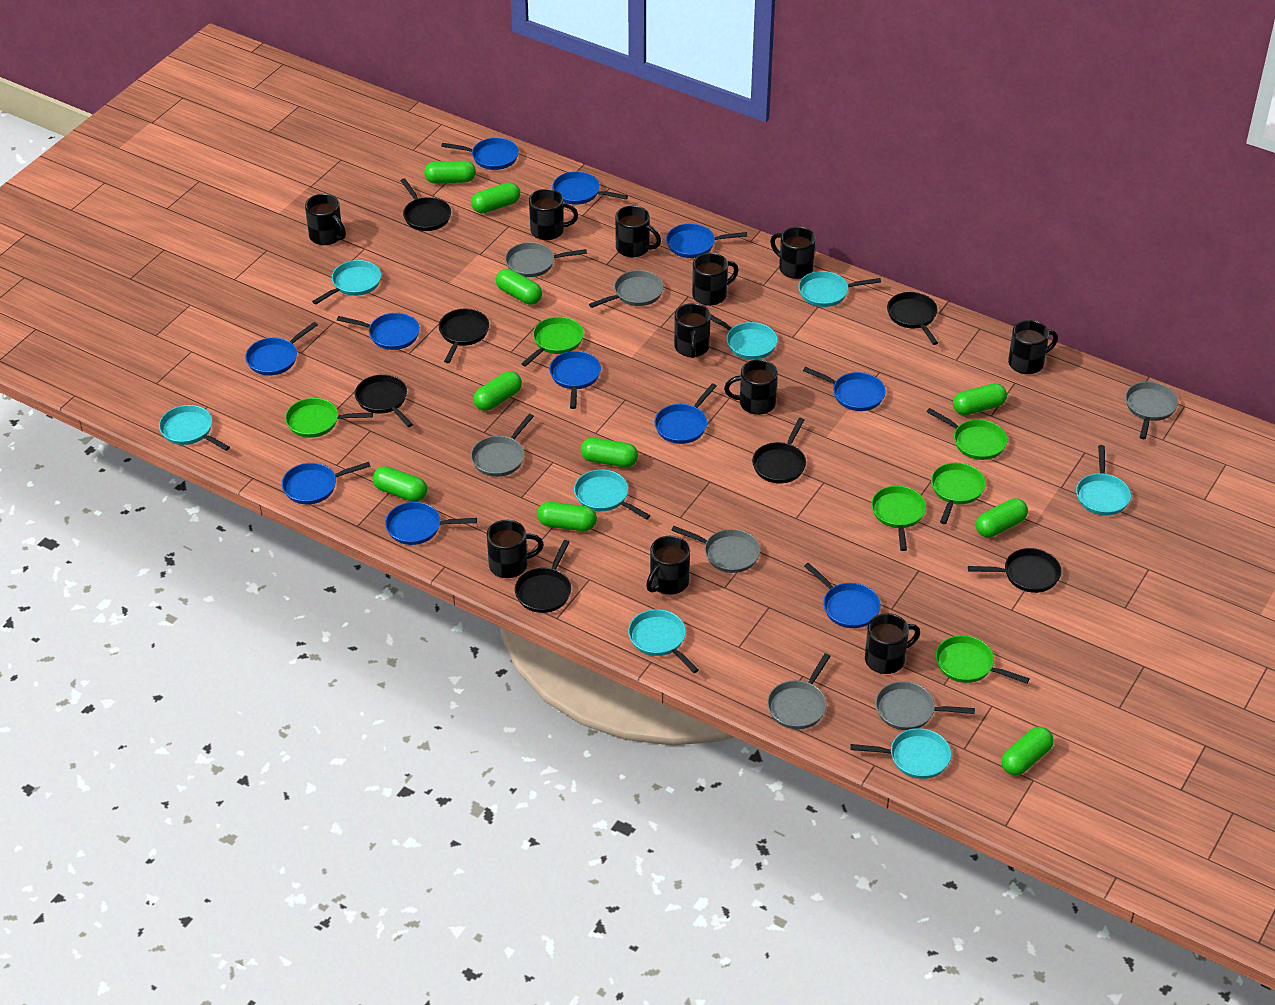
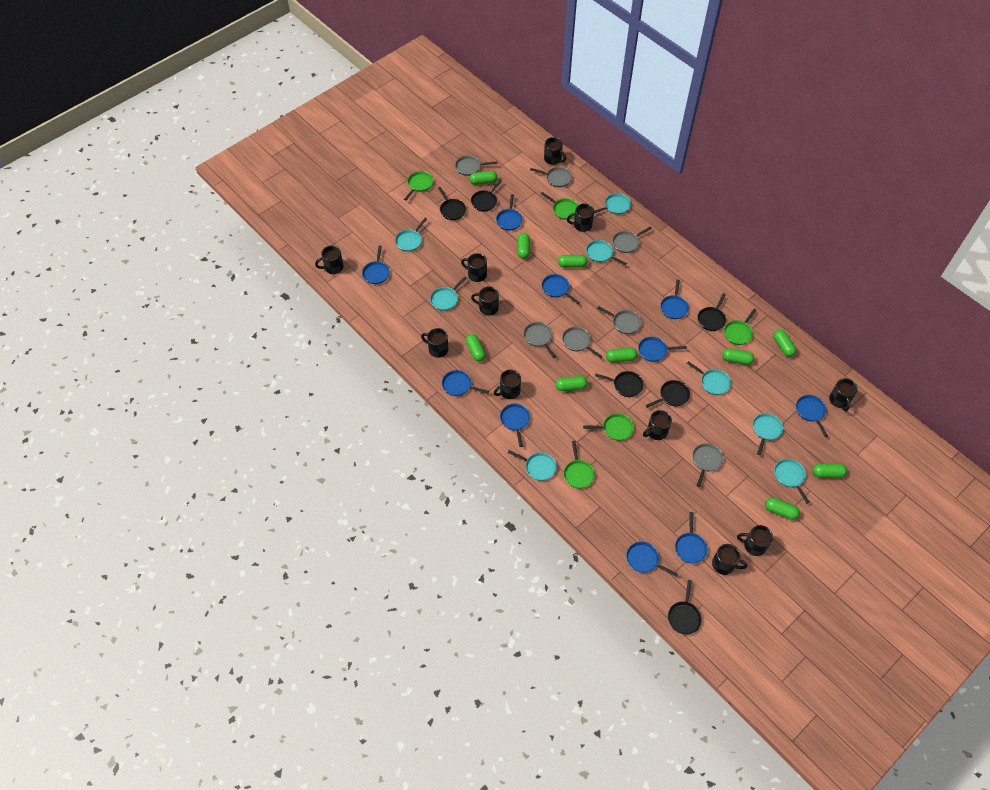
black pan: [355,374,413,427] [400,178,451,231] [439,309,489,363] [515,540,571,613] [752,418,806,483] [887,292,938,345] [968,548,1062,593] = 7 -> [438,187,466,220] [471,179,502,212] [595,371,644,397] [646,380,690,408] [668,580,702,634] [698,293,726,331] = 6
blue pan: [245,322,318,375] [282,462,371,504] [337,313,420,350] [385,502,477,545] [441,138,519,170] [549,351,601,409] [552,171,628,205] [654,383,717,444] [666,223,747,258] [803,367,886,411] [804,563,881,628] = 11 -> [362,246,390,284] [442,370,489,396] [496,194,523,231] [500,404,530,447] [542,274,580,304] [626,542,678,577] [638,337,687,362] [660,279,689,319] [675,512,708,563] [796,395,828,437] = 10
green pan: [285,398,373,438] [521,317,584,367] [871,486,926,551] [927,408,1007,460] [931,463,986,524] [936,635,1030,684] = 6 -> [404,171,433,201] [541,192,578,220] [564,441,595,488] [583,413,634,441] [724,309,757,345] = 5

